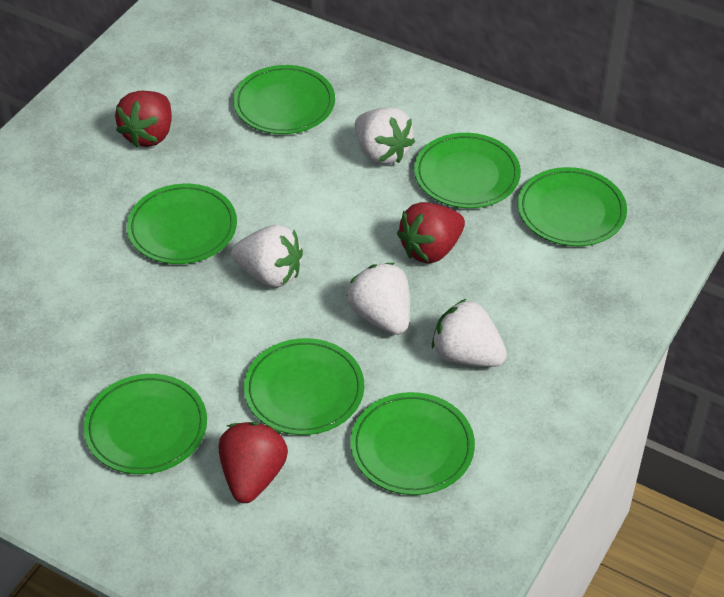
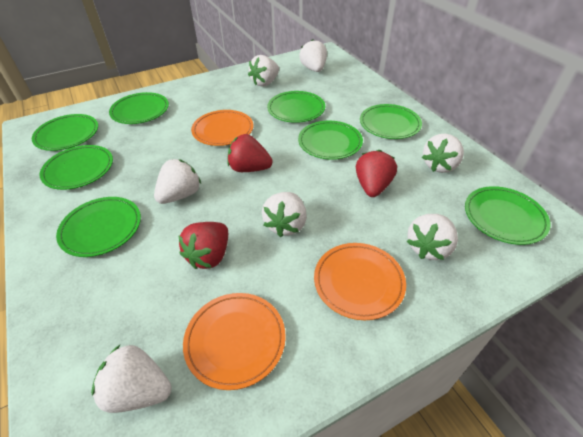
green plate: [83,374,207,474] [127,184,237,264] [233,65,335,134] [244,338,364,435] [350,392,475,495] [414,133,521,208] [518,167,627,246] = 7 -> [32,114,98,151] [40,145,113,190] [56,197,141,257] [109,92,169,124] [267,91,325,123] [298,121,363,160] [360,104,422,139] [465,186,551,245] = 8
orange plate: none = 0 -> [183,293,286,390] [191,110,253,146] [314,243,406,320] = 3
white strawberry: [231,225,303,287] [347,263,410,335] [355,107,415,164] [432,299,507,367] = 4 -> [91,345,172,413] [154,159,201,204] [248,55,279,87] [262,192,307,237] [299,39,327,72] [406,214,458,260] [422,134,464,173] = 7

